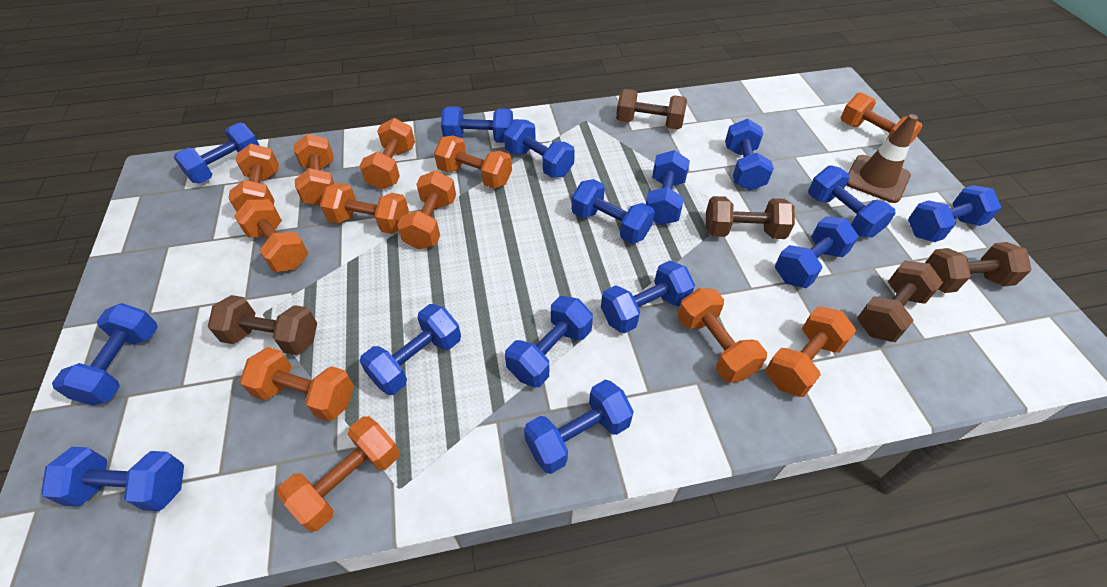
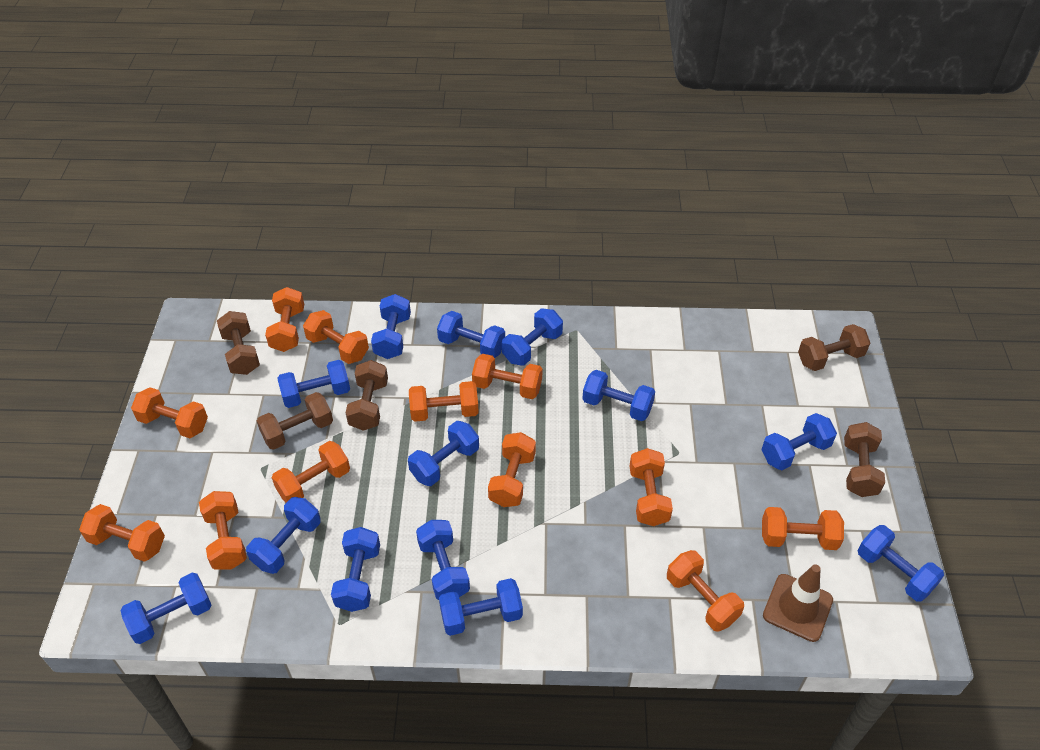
blue dumbbell: [41,447,184,511] [52,303,158,406] [174,123,260,184] [360,304,461,395] [441,106,513,143] [504,119,575,178] [505,296,593,387] [524,380,634,474] [572,179,655,244] [601,261,695,333] [646,150,690,225] [725,119,774,190] [775,216,859,288] [808,165,896,237] [908,185,1001,242] = 15 -> [120,573,212,644] [246,497,321,574] [277,360,350,408] [331,527,380,612] [371,294,411,359] [408,421,479,486] [416,520,470,600] [437,311,505,358] [439,578,523,636] [502,308,563,366] [582,370,655,421] [762,413,837,470] [858,525,944,602] = 13

